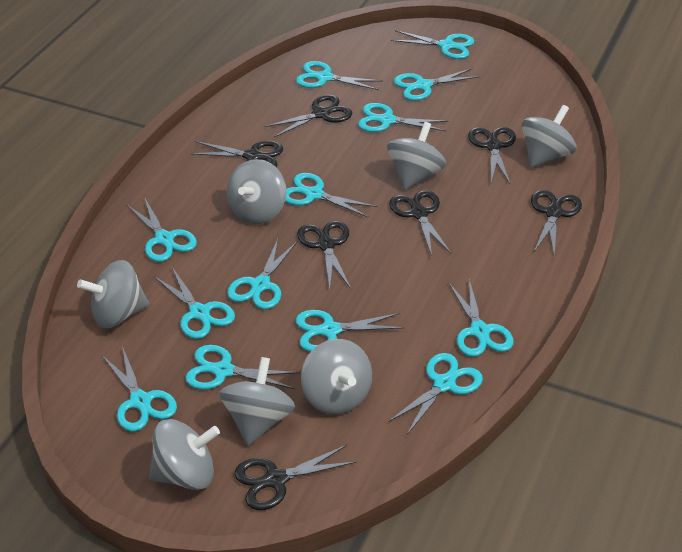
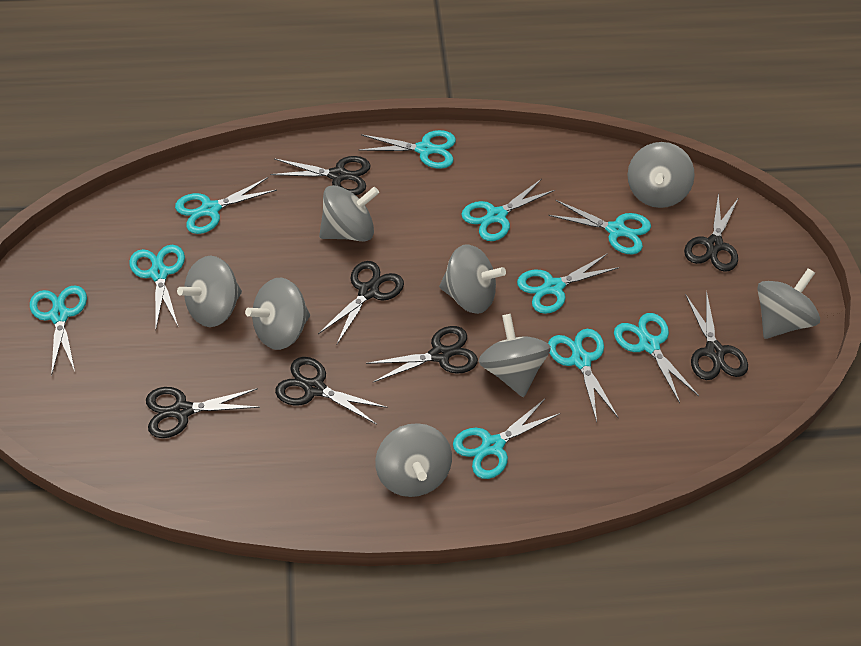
grey spinning top: [77,260,149,328] [149,419,220,490] [219,357,295,446] [227,159,286,224] [301,339,372,414] [387,122,446,190] [522,105,577,168] = 7 -> [177,256,242,327] [245,277,310,350] [319,185,379,242] [375,423,452,497] [439,244,506,314] [478,314,551,397] [627,142,695,208] [757,268,820,339] = 8
turquoise scissors: [102,346,177,431] [126,197,197,262] [154,267,235,339] [185,345,300,389] [227,239,297,309] [285,173,377,218] [295,310,404,352] [296,61,383,90] [358,103,449,132] [388,353,483,435] [391,30,474,59] [394,68,480,101] [448,279,514,357] = 13 -> [30,285,87,376] [129,245,185,328] [175,177,277,234] [359,130,456,169] [453,399,560,479] [461,179,555,241] [517,253,620,314] [548,200,651,254] [548,329,618,422] [614,313,699,403] = 10

